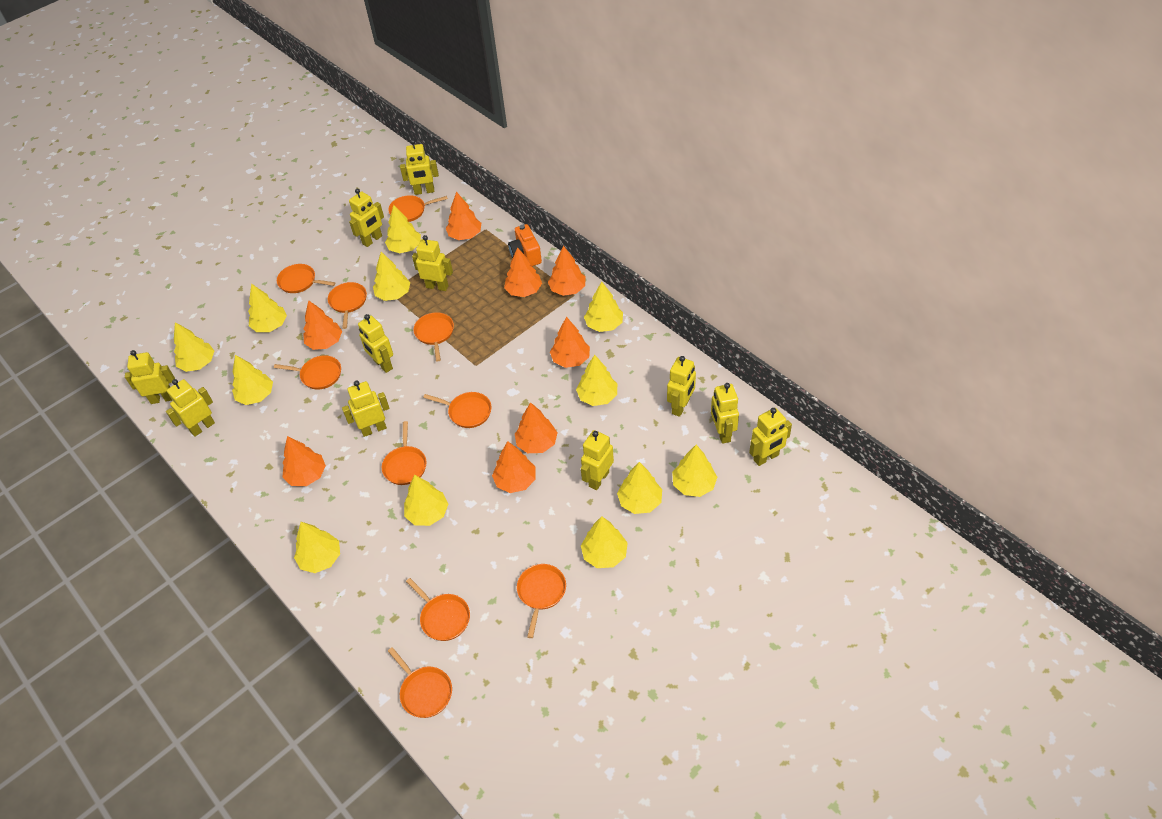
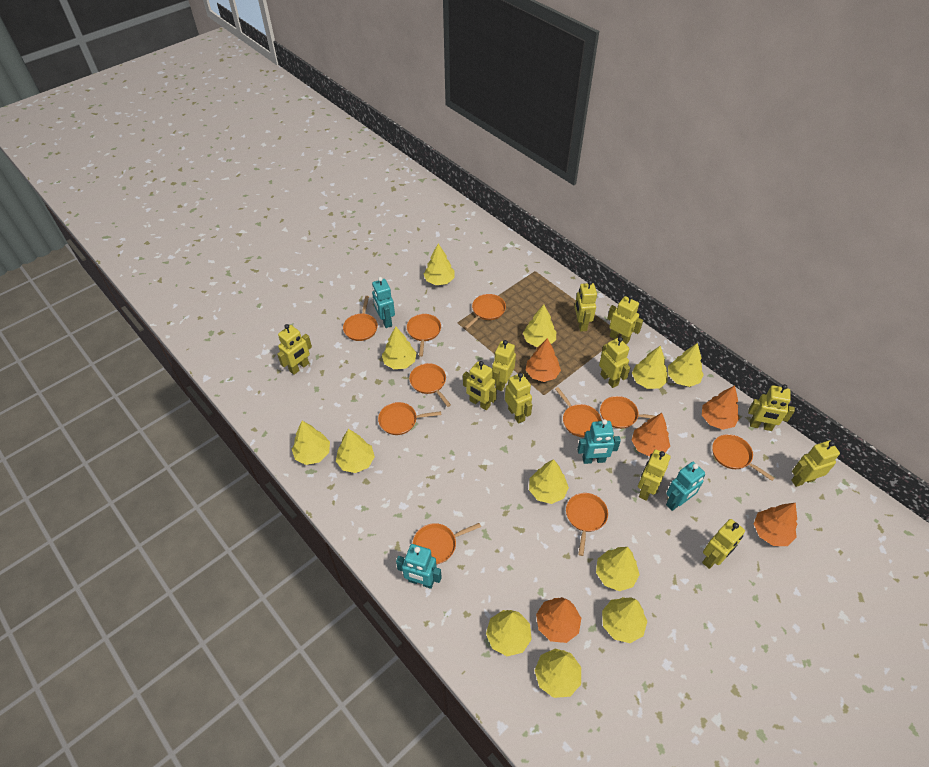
orange camera: [508,224,542,266] = 1 -> none = 0
orange tree: [282,436,326,486] [303,300,342,350] [446,192,481,240] [492,441,536,493] [504,247,542,297] [515,402,558,453] [548,246,586,296] [550,317,590,368] = 8 -> [526,338,561,382] [536,597,581,643] [632,413,670,457] [702,385,739,430] [754,503,797,546] = 5
turquoise robot: none = 0 -> [372,277,395,328] [396,544,442,589] [577,419,621,464] [666,462,705,511] = 4

